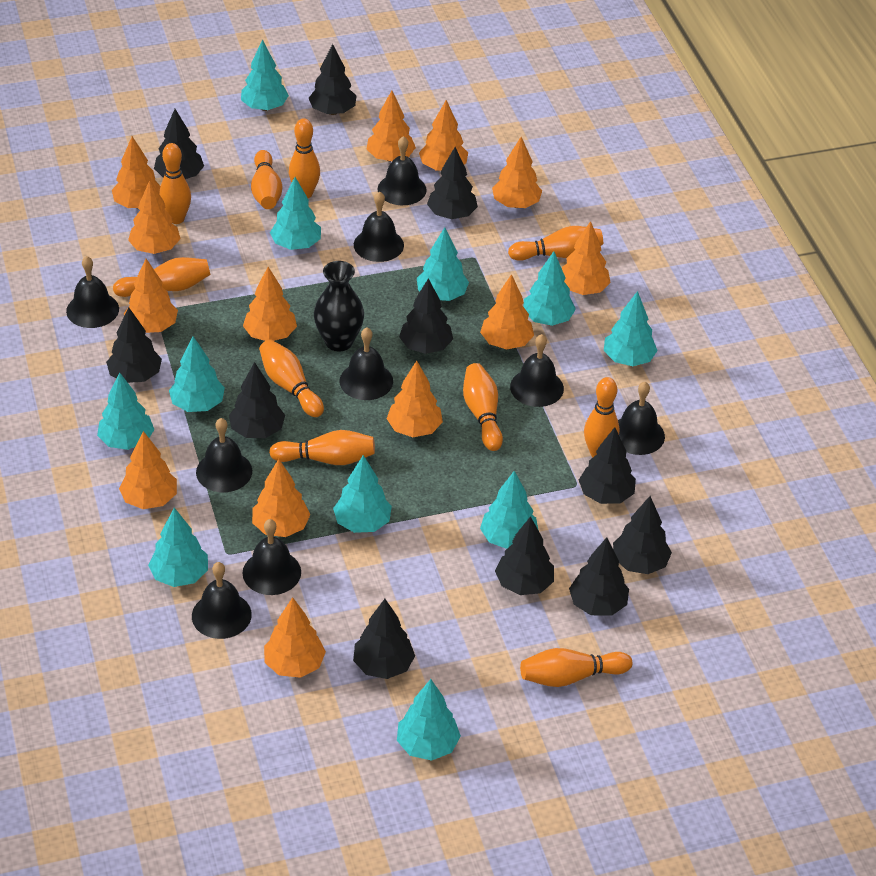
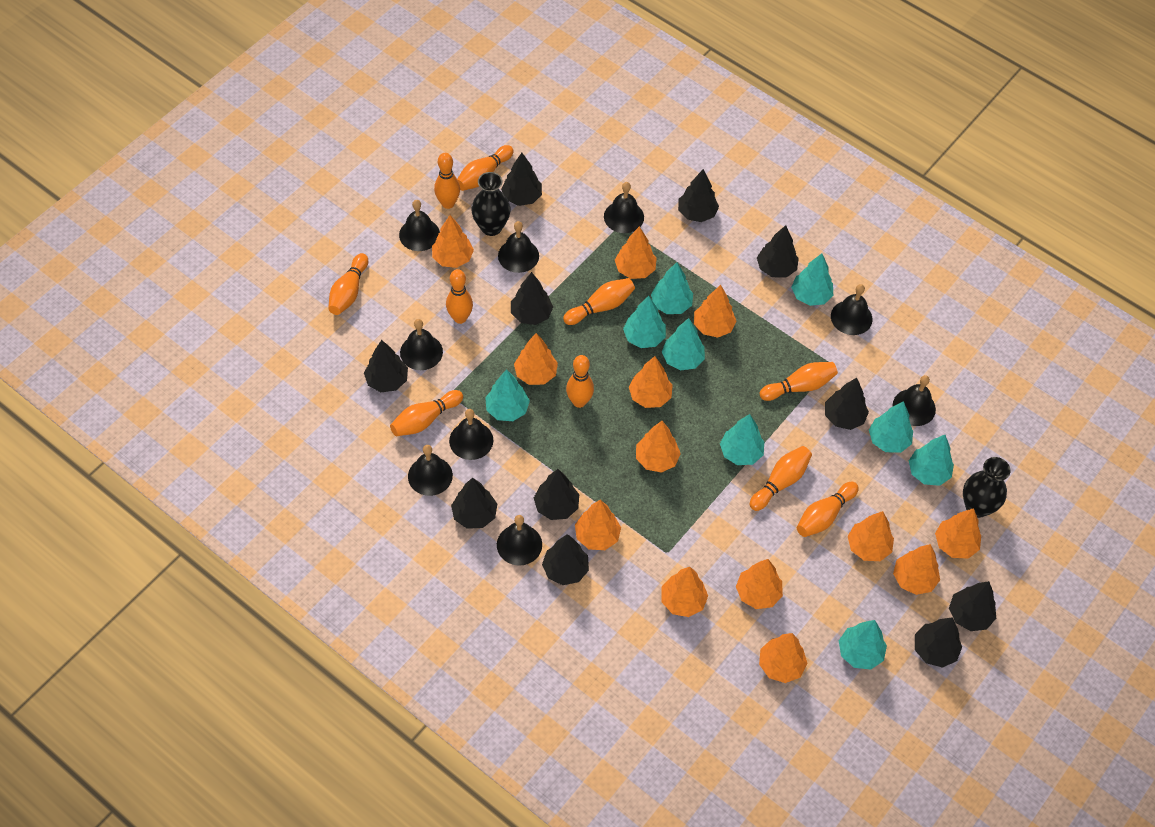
black vase: [314,261,364,351] = 1 -> [472,172,511,236] [963,457,1010,518] = 2
turquoise tree: [97,372,155,450] [148,508,208,587] [169,336,225,412] [241,39,289,111] [270,177,321,250] [333,455,392,533] [397,679,461,761] [417,227,469,301] [480,471,539,549] [523,251,576,326] [604,291,658,366] = 11 -> [485,369,530,421] [623,296,666,348] [651,262,693,314] [662,318,705,371] [720,414,764,465] [791,253,833,306] [839,620,887,670] [869,401,913,453] [909,435,954,486] = 9

